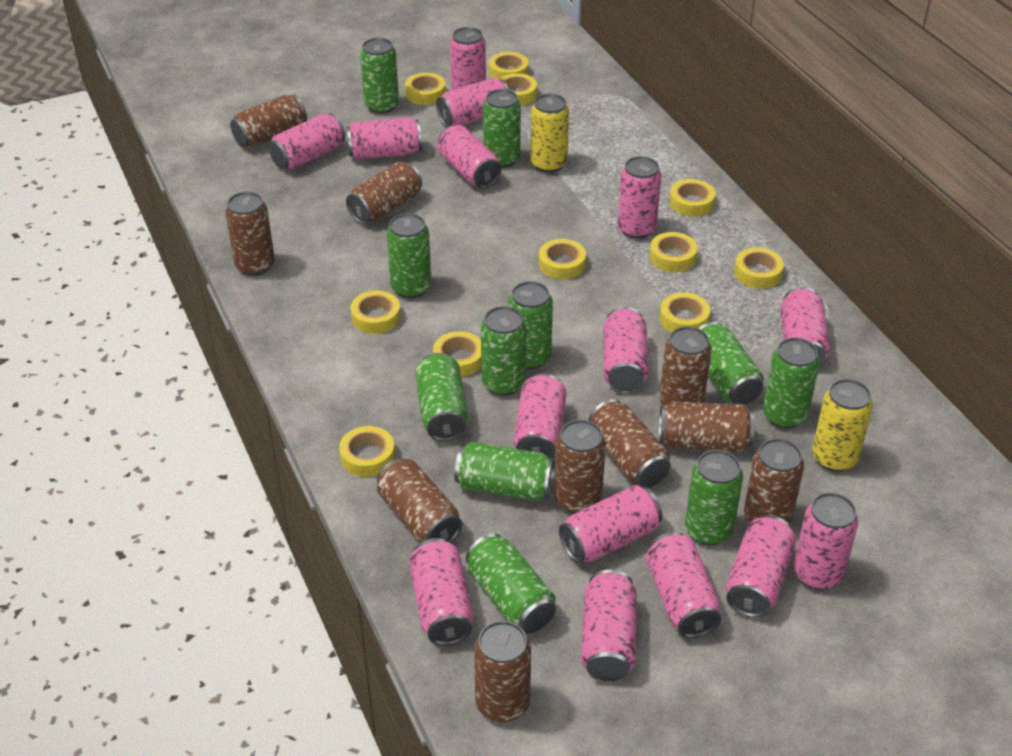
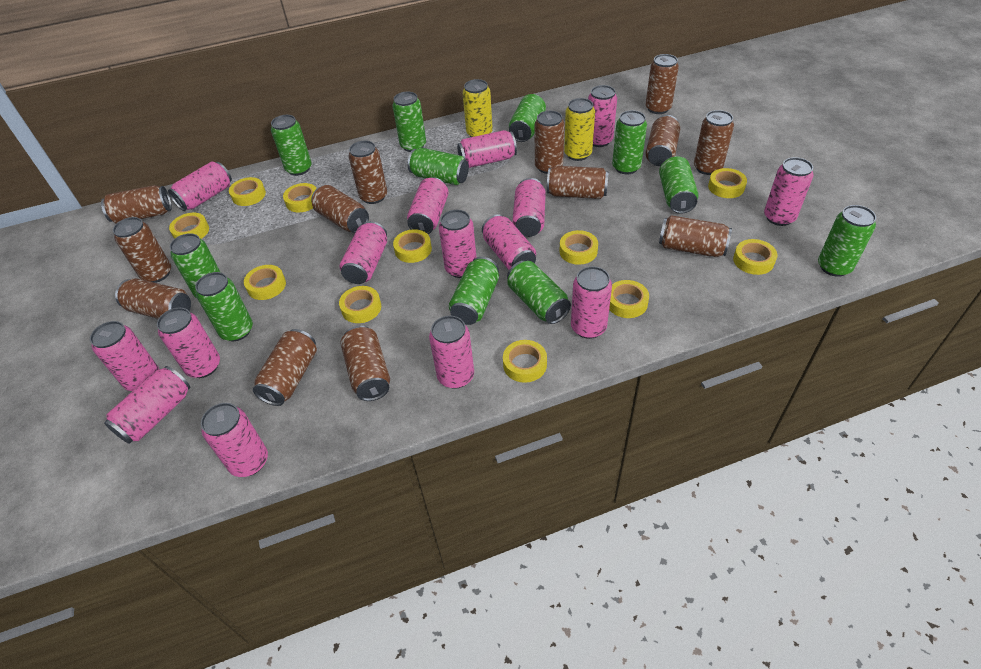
brown can: [225,192,275,276] [230,94,307,148] [346,161,422,224] [377,458,462,543] [474,621,531,722] [554,420,606,514] [589,399,670,487] [659,326,712,405] [659,401,755,451] [744,438,804,525] = 10 -> [101,185,172,224] [113,217,171,283] [115,278,191,319] [253,329,317,406] [311,185,369,233] [341,326,390,401] [348,140,387,204] [535,111,565,174] [547,166,608,199] [645,54,679,114] [646,115,680,166] [659,215,732,257] [694,110,734,175] = 13

